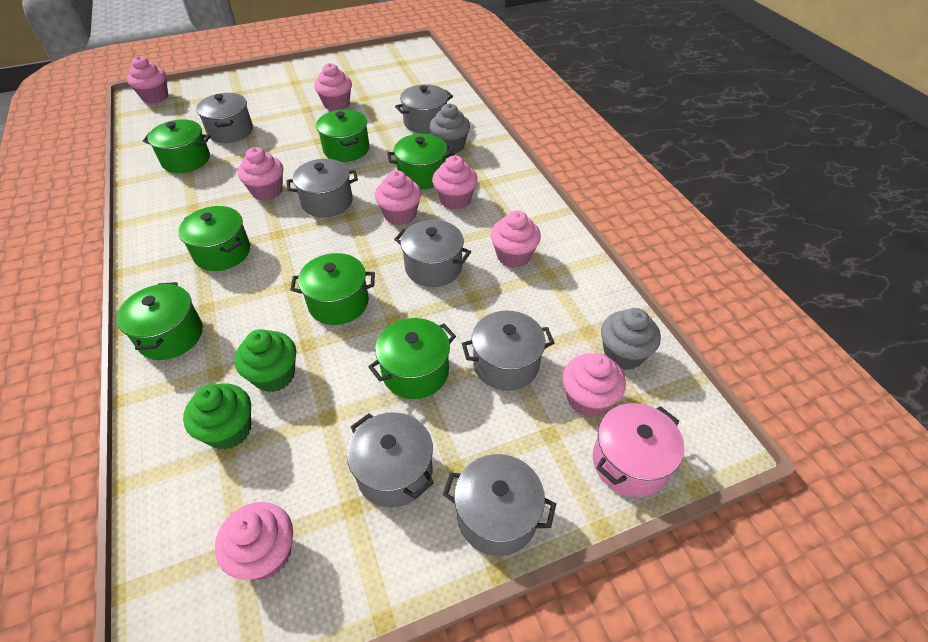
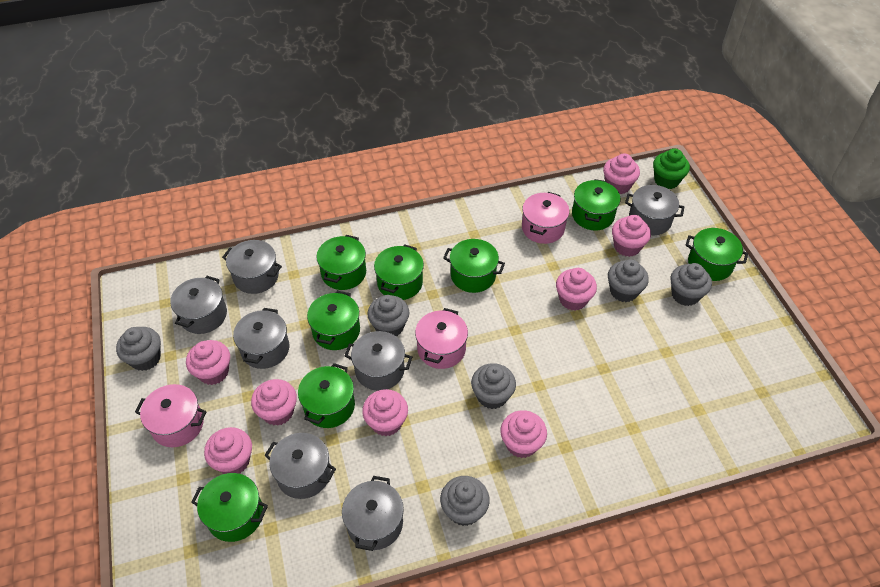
green cupcake: [183,383,251,450] [234,329,296,392] = 2 -> [653,148,690,189] = 1
green pot: [117,282,203,360] [143,119,211,173] [178,206,250,271] [290,253,375,325] [316,109,369,162] [368,318,456,399] [387,134,455,189] = 7 -> [191,473,268,542] [298,363,355,428] [307,291,360,350] [316,235,366,290] [374,244,424,300] [443,239,505,293] [572,179,621,230] [685,228,748,281] = 8
grey cupcake: [430,103,470,154] [601,308,661,370] = 2 -> [116,327,161,371] [367,295,410,336] [440,476,490,526] [471,363,516,409] [608,259,649,302] [670,263,712,306] = 6
pink pot: [593,403,685,497] = 1 -> [135,384,207,447] [415,308,468,369] [522,192,569,244] = 3

